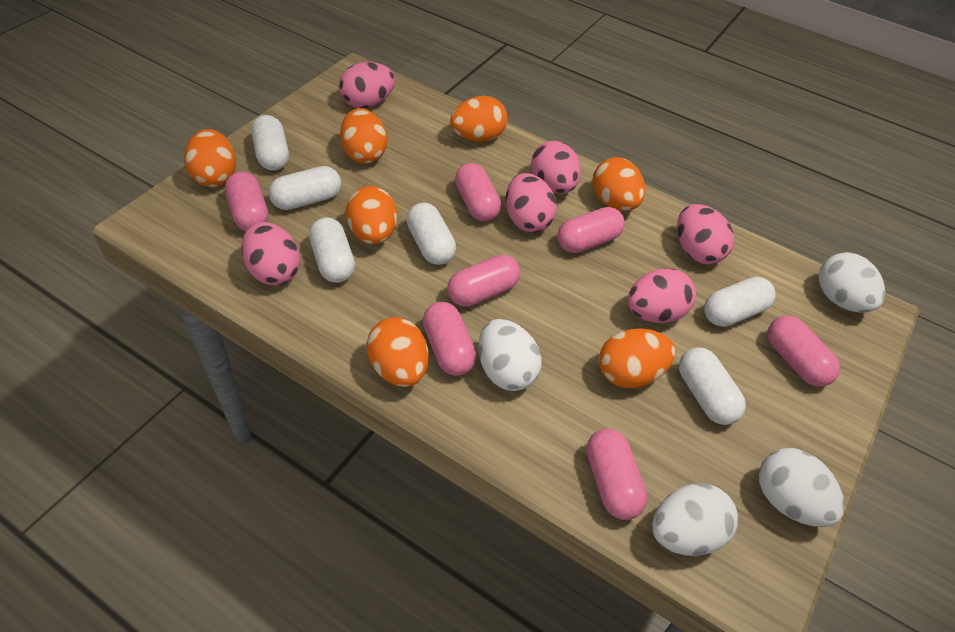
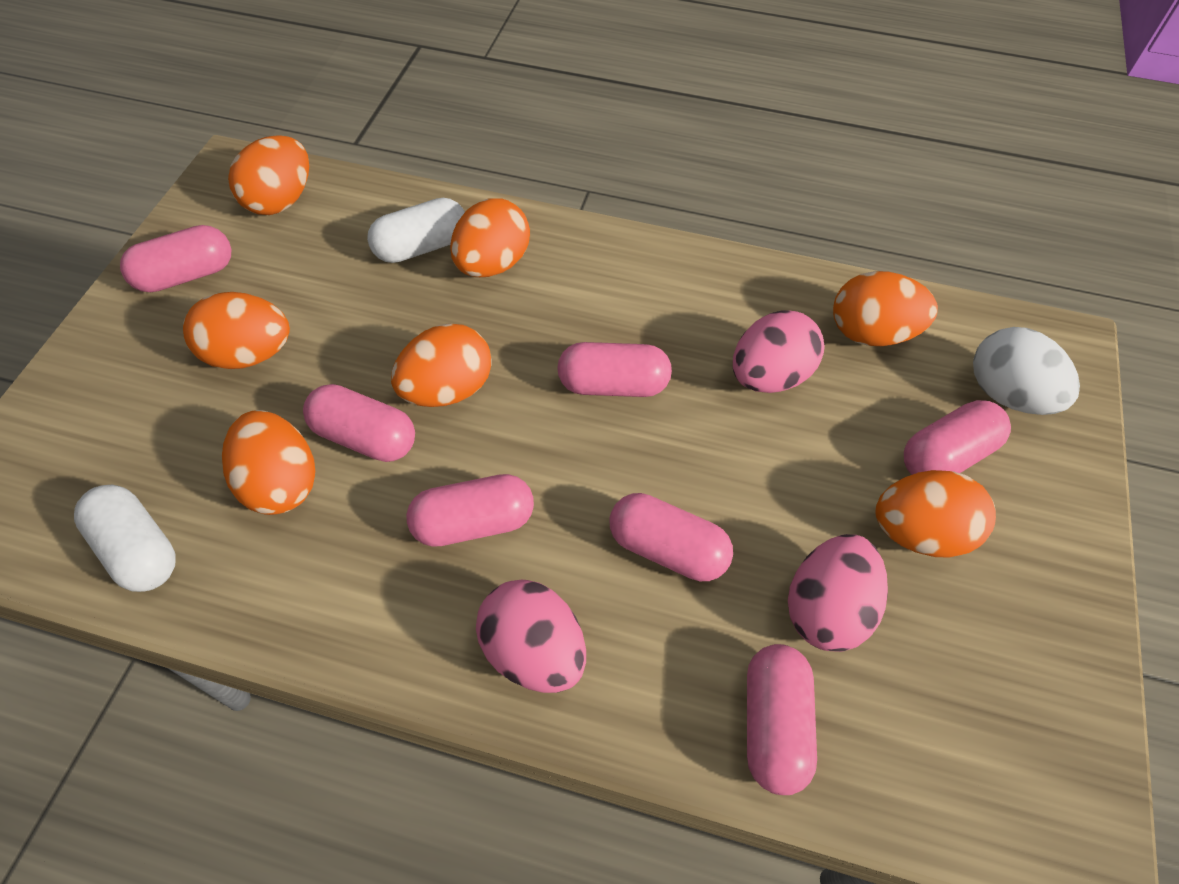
pink egg: [242,222,301,285] [339,62,395,108] [505,173,557,233] [531,141,581,194] [627,268,696,323] [677,204,734,264] = 6 -> [476,580,586,693] [733,310,825,393] [788,534,888,652] = 3
white capsule: [251,115,289,171] [269,166,341,210] [309,217,355,283] [406,203,456,265] [679,347,746,425] [704,277,775,327] = 6 -> [74,485,176,592] [367,198,465,263] = 2
white egg: [478,319,542,391] [652,483,738,556] [759,448,845,527] [818,252,885,313] = 4 -> [973,327,1080,415] = 1

